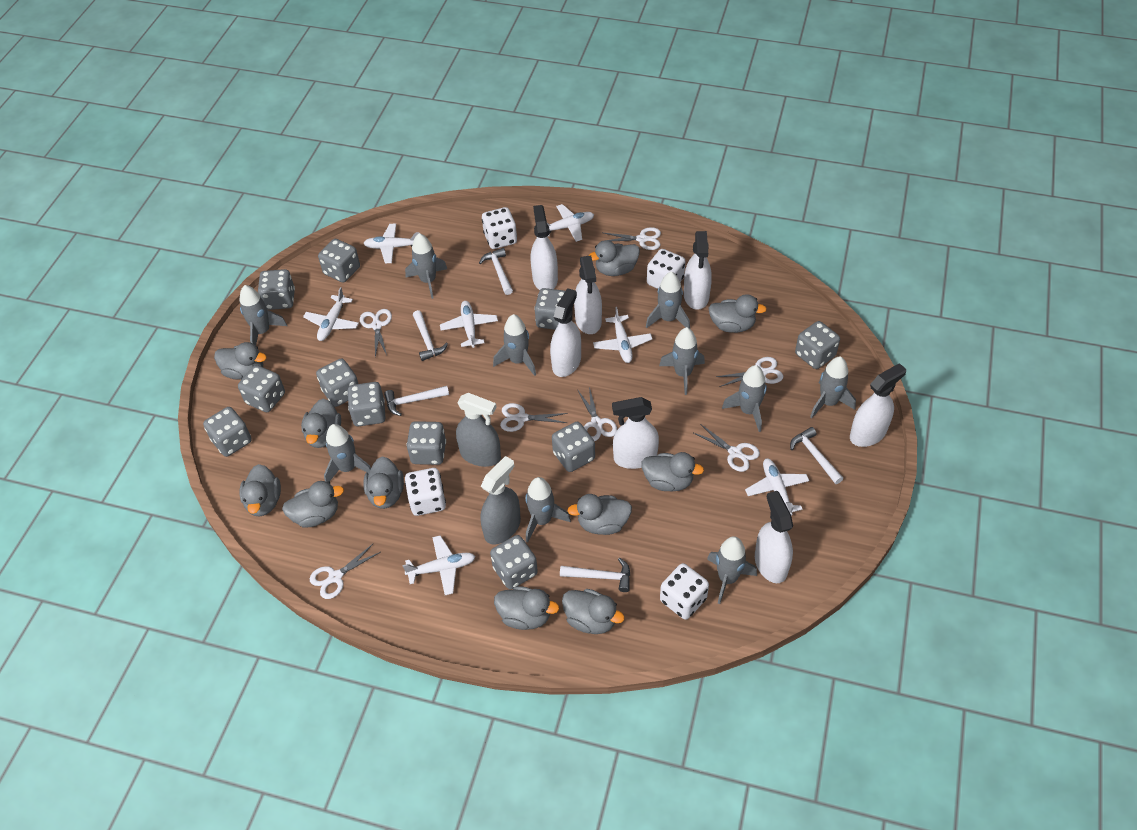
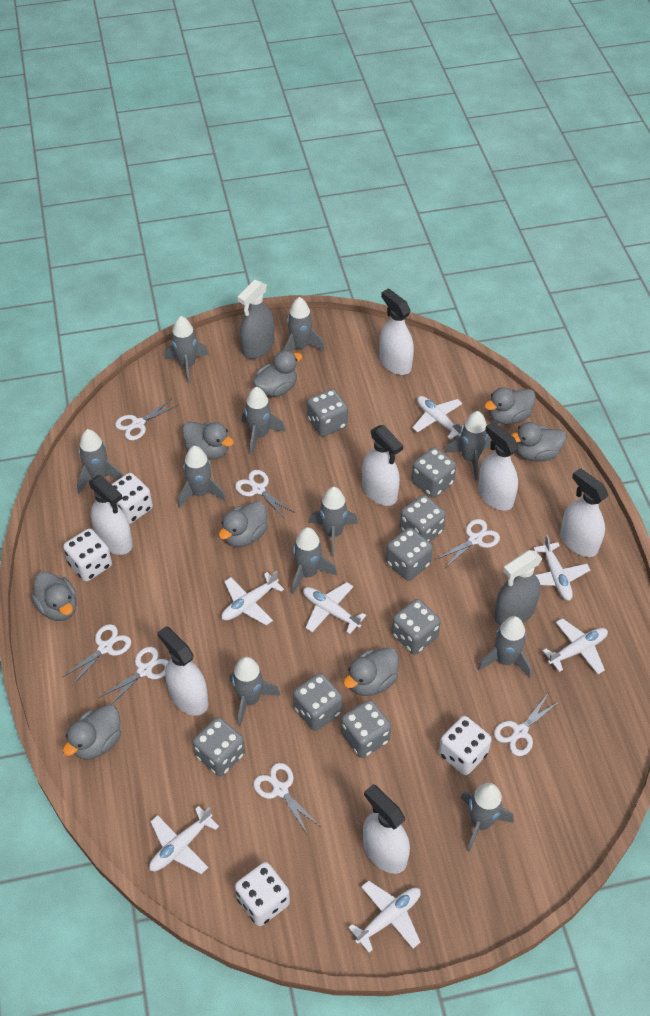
grey dice: [203,407,252,457] [238,365,285,412] [258,269,295,310] [316,358,358,407] [318,239,360,283] [347,382,386,426] [407,421,446,465] [490,535,538,589] [534,288,565,330] [552,422,595,472] [795,321,840,369] = 11 -> [193,717,245,777] [293,673,343,731] [307,389,348,437] [341,700,391,758] [386,528,433,581] [392,599,441,654] [400,495,446,542] [412,447,456,498] = 8
grey duck: [214,342,267,380] [239,464,281,516] [282,481,344,527] [301,398,341,448] [363,456,404,509] [494,586,559,630] [562,589,625,634] [567,494,632,535] [588,240,640,276] [642,452,704,491] [709,294,767,333] = 11 -> [31,571,77,621] [63,705,121,760] [182,422,234,460] [219,501,268,547] [253,350,303,397] [343,648,399,696] [484,387,536,425] [511,422,566,462] = 8
grey rocket: [240,285,287,346] [324,424,371,482] [405,233,447,299] [493,314,536,376] [525,477,571,542] [646,271,690,328] [659,327,705,395] [707,536,757,604] [722,365,767,432] [810,356,856,418] = 10 -> [77,429,123,493] [164,316,209,384] [178,446,226,508] [230,657,280,727] [242,387,286,455] [283,297,325,352] [292,527,337,594] [309,487,358,557] [445,411,491,480] [461,783,514,852] [478,616,531,678] = 11
white hammer: [384,386,449,416] [413,310,448,361] [479,248,513,295] [560,558,630,592] [790,427,843,484] = 5 -> none = 0

